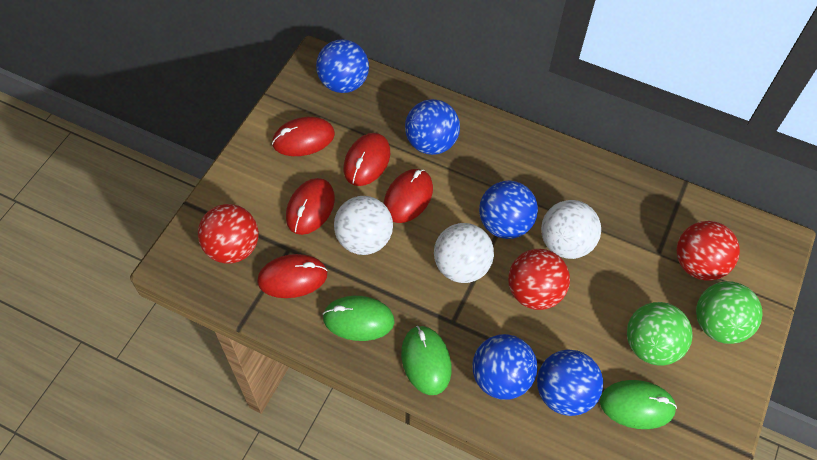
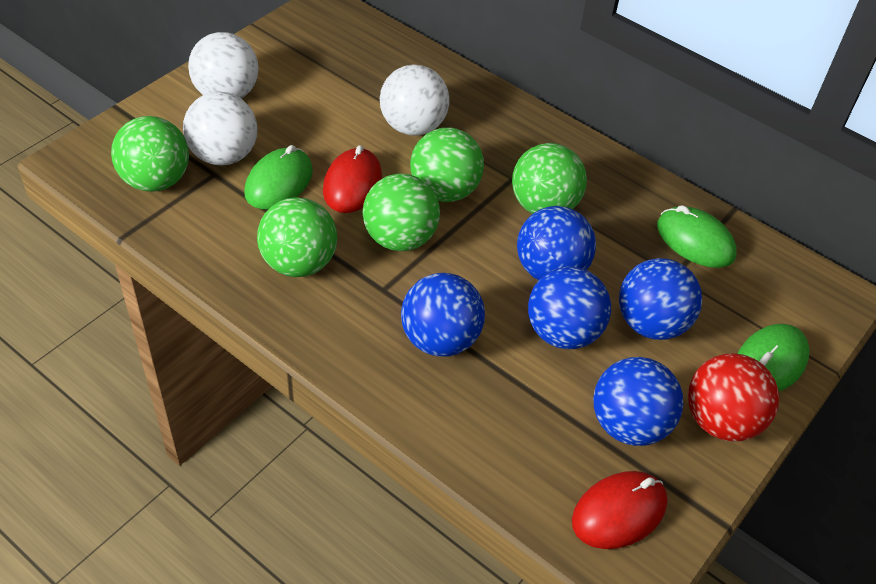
green ball: [627,302,693,365] [696,281,763,344] = 2 -> [111,116,189,192] [257,197,338,277] [363,174,440,251] [410,128,484,202] [512,143,587,214] = 5
red ball: [198,204,259,264] [508,249,570,310] [676,221,740,281] = 3 -> [688,353,779,441] = 1
red mouse: [257,254,328,298] [272,117,335,156] [286,178,335,235] [344,133,390,186] [384,169,433,223] = 5 -> [323,145,382,213] [572,471,668,549] = 2

